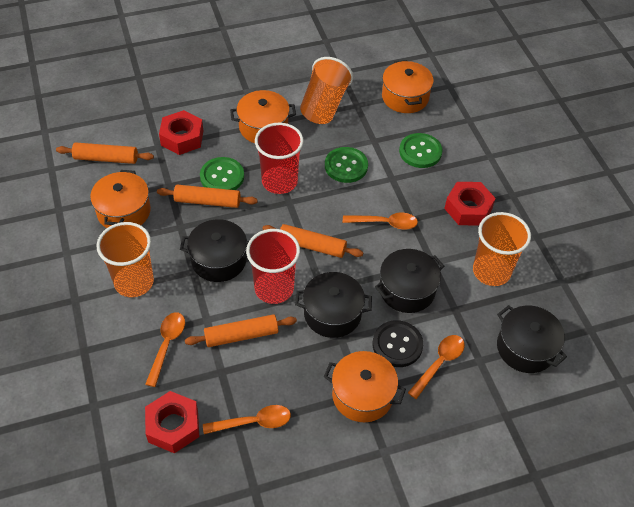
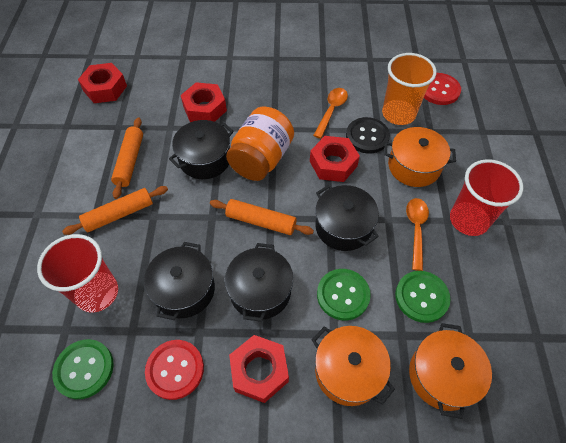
orange cup: [97,222,154,297] [300,57,353,124] [473,212,531,286] = 3 -> [382,53,437,125] = 1
orange jar: none = 0 -> [226,107,294,181] = 1
orange pot: [90,170,151,228] [230,90,296,143] [324,351,406,422] [382,60,434,113] = 4 -> [312,326,395,406] [384,127,456,187] [409,323,492,419] = 3
orange rolling pin: [56,142,154,164] [157,185,258,208] [185,314,297,347] [262,224,363,258] = 4 -> [62,186,168,235] [111,117,143,199] [210,199,314,235] = 3
orange spoon: [145,312,185,387] [203,405,291,434] [343,213,418,230] [408,335,465,399] = 4 -> [313,88,348,139] [406,198,429,271] = 2
red button: none = 0 -> [145,340,204,400] [424,73,461,105] = 2
red nut: [145,391,199,454] [159,110,203,155] [444,182,496,225] = 3 -> [78,63,127,103] [181,82,227,122] [229,335,289,403] [310,136,360,182] = 4

